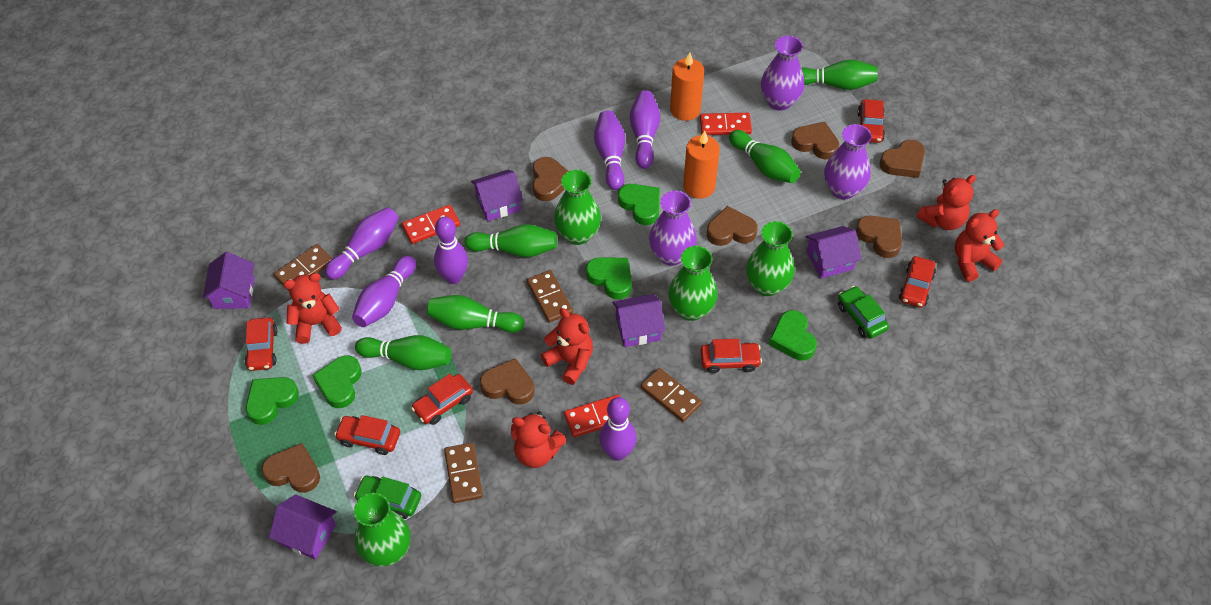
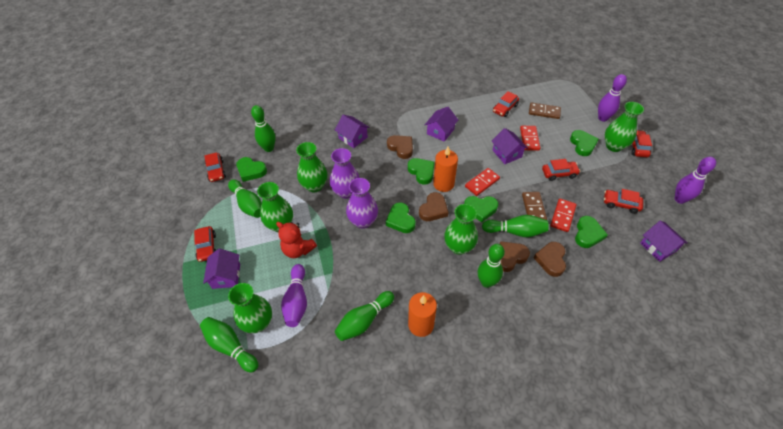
brown domino: [274,244,333,291] [444,443,483,503] [527,270,573,323] [641,368,702,422] = 4 -> [522,192,547,220] [529,102,561,119] = 2
brown heart: [262,443,320,493] [480,358,534,405] [533,157,568,201] [707,206,758,246] [791,122,839,160] [856,215,902,258] [879,140,925,178] = 7 -> [387,135,413,159] [419,192,448,221] [500,241,530,272] [534,242,566,277] = 4
green bowling pin: [355,335,451,370] [427,295,524,333] [465,224,557,257] [729,130,801,183] [801,59,878,90] = 5 -> [200,317,259,373] [228,179,262,218] [251,105,276,152] [335,291,394,341] [478,244,505,288] [482,215,548,237] = 6
green car: [354,476,421,519] [838,286,889,339] = 2 -> none = 0
green heart: [246,377,299,425] [312,355,362,408] [586,257,632,299] [618,184,660,225] [769,310,817,361] = 5 -> [236,157,267,182] [386,202,416,233] [408,158,434,185] [464,196,498,222] [570,130,599,156] [575,216,608,248] = 6
green vase: [354,493,411,567] [554,170,601,245] [668,246,718,321] [746,221,795,296] = 4 -> [228,283,272,333] [257,182,293,232] [296,142,328,192] [444,204,478,255] [605,102,644,152] = 5
purple bowling pin: [325,207,399,280] [352,256,416,327] [434,216,468,284] [594,110,625,190] [599,397,637,461] [630,90,660,169] = 6 -> [281,264,307,327] [598,74,627,122] [675,157,716,204] = 3
purple vase: [649,190,697,266] [761,36,804,110] [824,124,872,199] = 3 -> [330,148,360,199] [346,178,378,229] = 2
red teddy bear: [283,273,342,344] [511,412,566,468] [541,308,593,385] [917,175,976,230] [955,209,1004,282] = 5 -> [276,222,317,258] = 1

